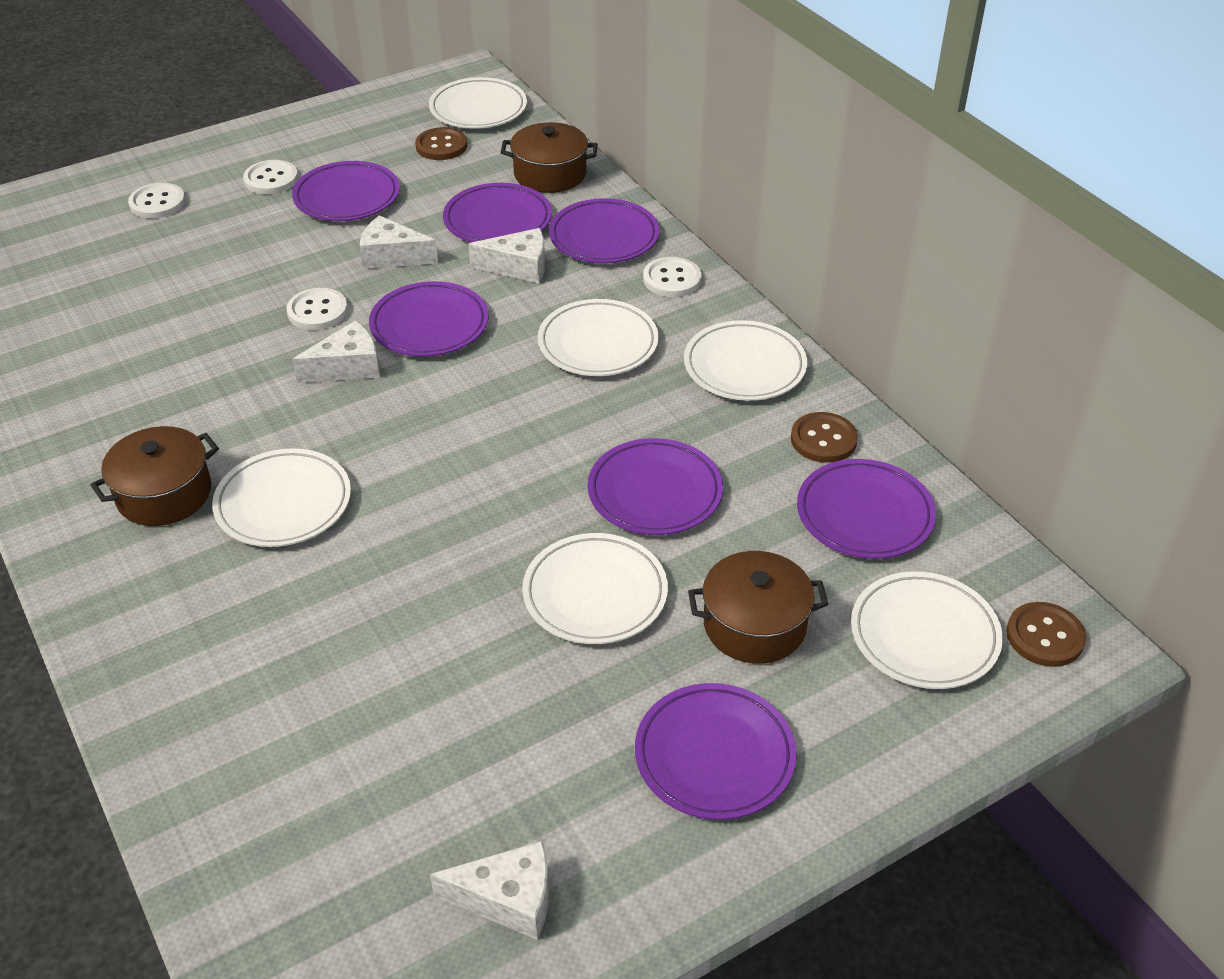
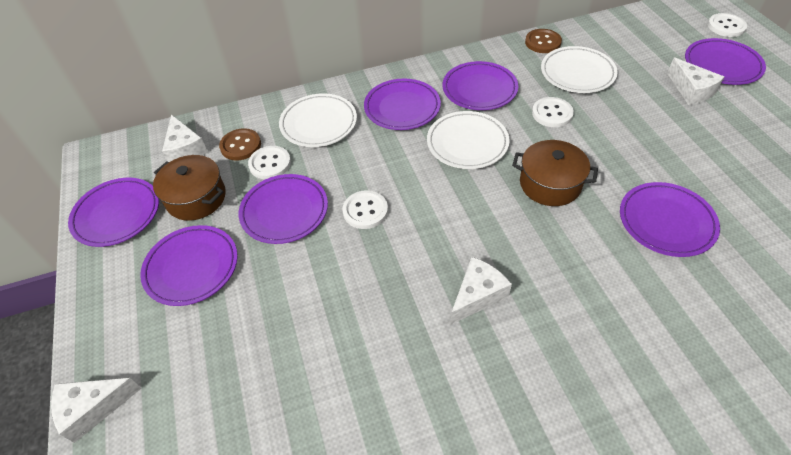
brown button: [415,127,467,160] [791,412,858,463] [1006,602,1086,667] = 3 -> [219,128,261,161] [525,29,562,53] = 2
brown pot: [90,426,219,526] [500,122,598,193] [688,551,828,664] = 3 -> [153,155,226,221] [512,140,598,206] = 2
white plate: [212,448,351,547] [429,77,527,129] [522,533,668,644] [538,299,659,376] [684,320,807,401] [851,571,1003,689] = 6 -> [279,93,357,147] [427,111,510,169] [541,46,618,93] = 3

